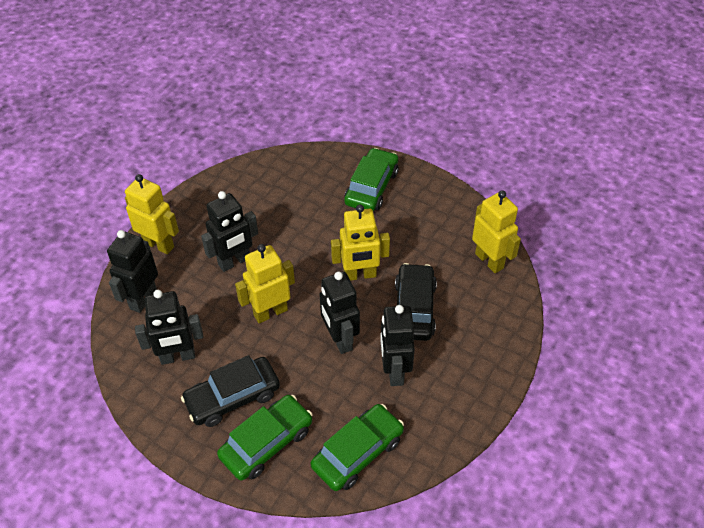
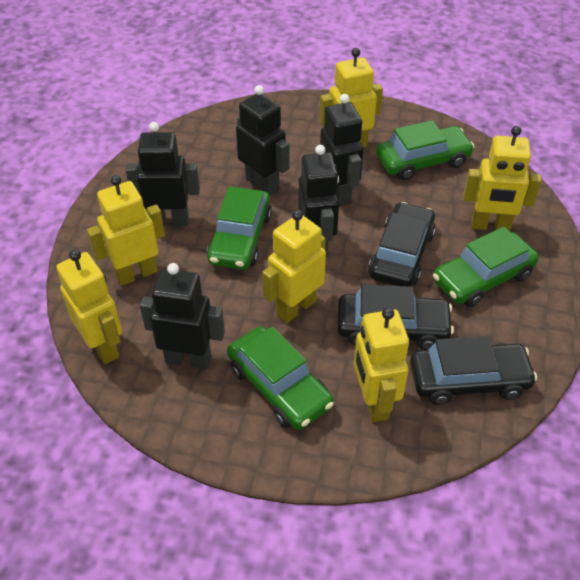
black car: [181,355,280,427] [395,263,437,341] = 2 -> [337,284,454,350] [368,202,436,287] [410,336,537,405] = 3
green car: [217,395,313,481] [311,404,404,491] [344,148,399,211] = 3 -> [207,186,272,270] [227,326,334,430] [376,120,474,180] [433,227,539,307] = 4
yellow robot: [125,174,179,254] [235,244,295,323] [331,204,390,281] [472,190,521,273] = 4 -> [56,249,122,364] [87,175,165,286] [262,210,326,323] [320,48,383,148] [354,307,409,422] [463,126,542,231] = 6

